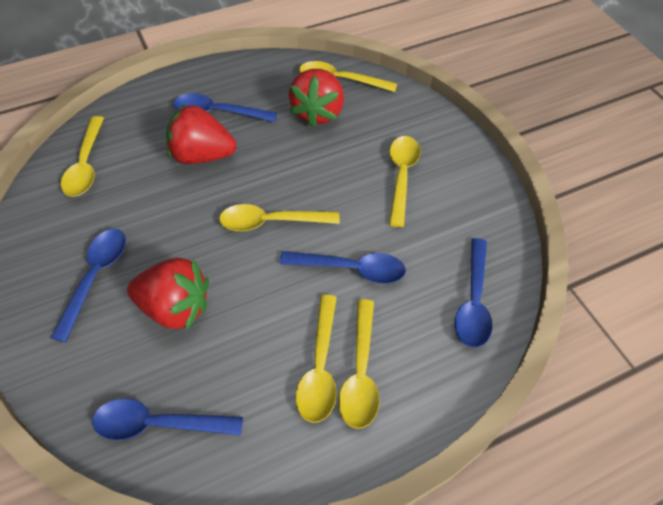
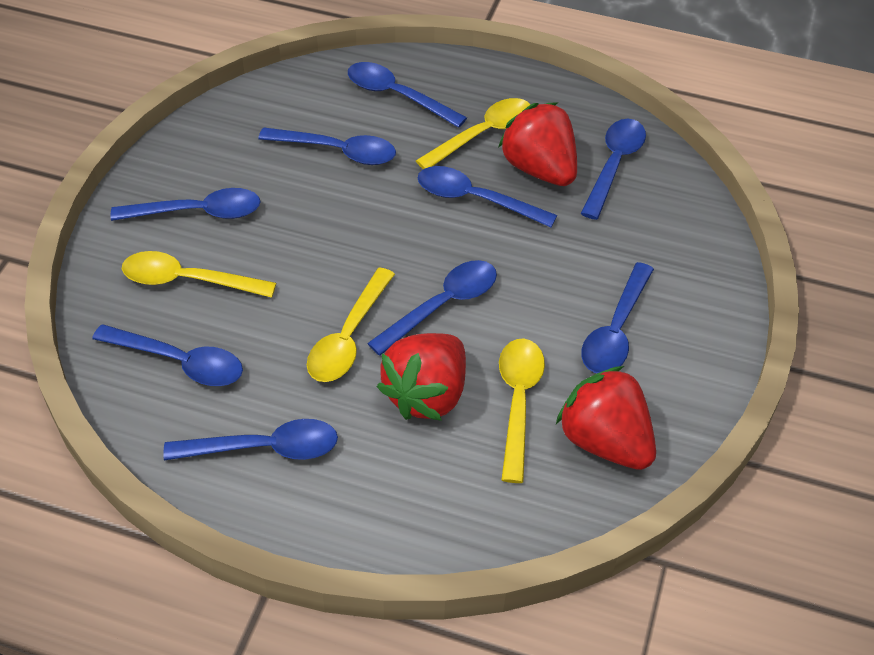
blue spoon: [51,229,126,342] [92,399,243,440] [173,93,277,122] [280,251,406,284] [455,238,493,348] = 5 -> [92,324,243,386] [111,188,261,221] [163,419,338,461] [258,127,396,165] [348,62,467,128] [367,260,497,356] [418,166,557,227] [581,119,646,220] [581,262,654,373] = 9
yellow spoon: [61,116,104,197] [219,204,340,231] [296,295,337,423] [299,61,397,92] [339,299,379,429] [389,136,420,227] = 6 -> [122,251,276,298] [307,268,395,382] [416,98,530,169] [499,339,545,483] = 4

